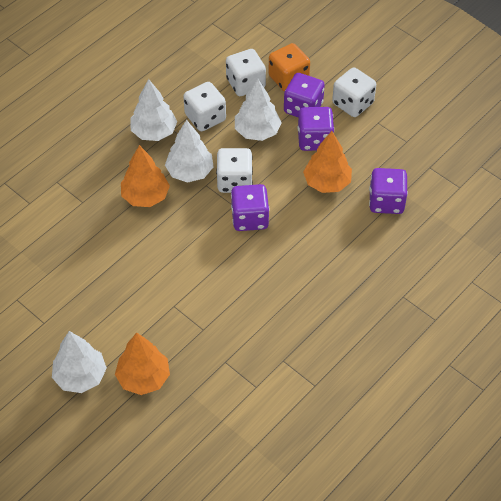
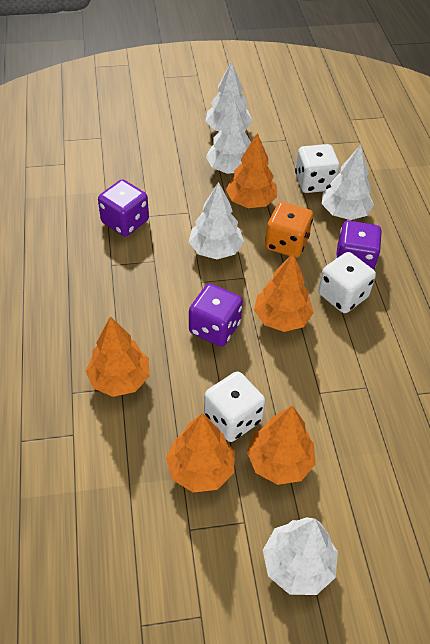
orange tree: [115,333,170,395] [121,145,170,207] [303,131,352,193] = 3 -> [86,316,149,397] [166,413,235,493] [226,133,277,208] [247,405,316,485] [254,253,313,332] = 5
purple dice: [231,184,269,231] [284,73,325,118] [298,107,334,151] [369,168,408,214] = 4 -> [98,179,149,236] [189,284,243,347] [335,221,382,270] = 3
white dice: [183,82,226,131] [216,148,253,193] [226,49,266,96] [332,67,376,117] = 4 -> [204,371,266,442] [295,144,340,193] [318,252,376,313] = 3
white tree: [52,331,107,393] [130,79,177,141] [165,120,214,183] [235,79,282,141] = 4 -> [189,182,244,259] [205,61,253,131] [206,100,251,174] [263,517,338,595] [322,145,374,220] = 5

